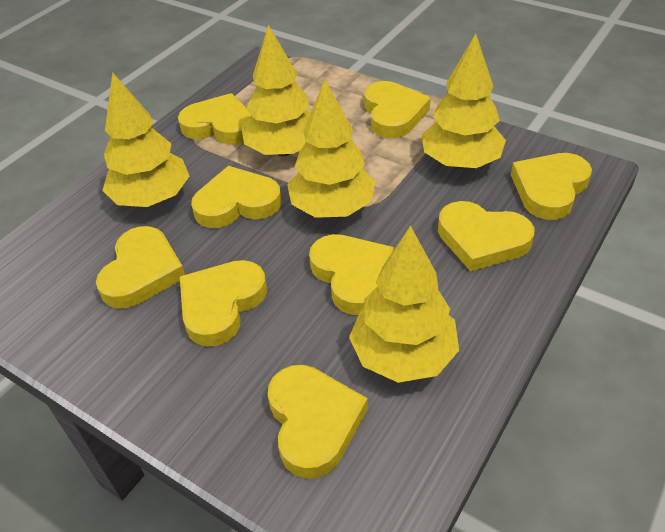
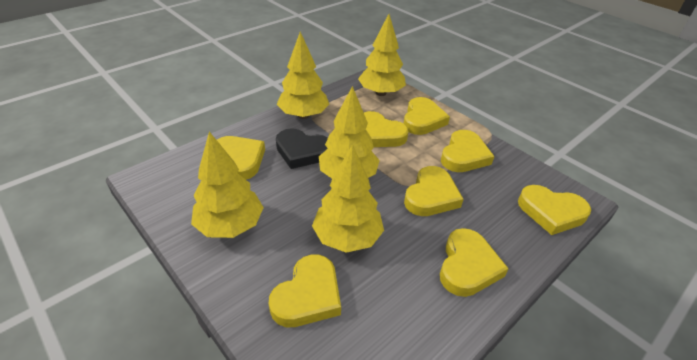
black heart: none = 0 -> [276,128,328,169] = 1
yellow heart: [96,226,185,309] [178,93,251,144] [180,260,267,347] [191,166,282,228] [268,365,368,479] [309,234,394,315] [364,81,431,138] [438,201,534,272] [511,153,592,220] = 9 -> [217,136,265,180] [269,255,341,327] [364,111,408,147] [403,97,450,135] [404,166,463,216] [440,228,509,297] [441,130,495,172] [518,185,591,235] = 8

